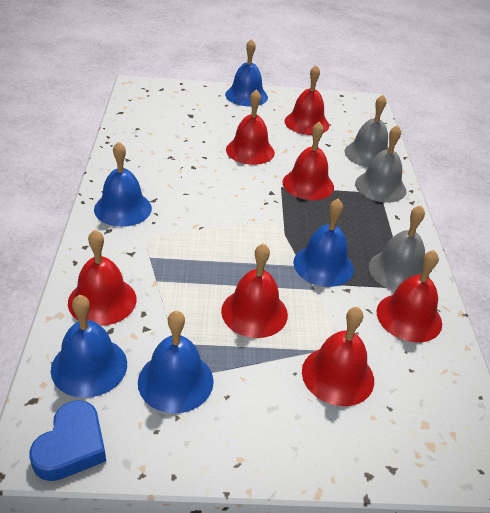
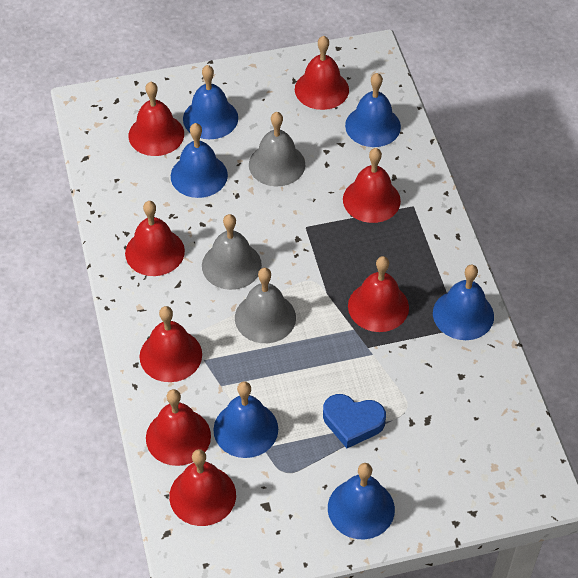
blue bell: [51,295,127,398] [94,142,152,227] [138,310,214,414] [225,39,268,106] [293,199,354,287] = 5 -> [171,123,228,198] [183,65,238,139] [213,381,278,458] [328,463,395,539] [345,73,401,147] [433,265,494,340] = 6
red bell: [68,230,137,326] [221,243,288,338] [226,90,275,165] [282,121,334,200] [284,65,329,135] [302,307,374,406] [377,250,442,343] = 7 -> [125,201,185,276] [128,82,184,156] [139,306,202,382] [146,389,211,466] [169,449,236,526] [295,36,349,110] [343,148,401,223] [348,256,409,332] = 8

